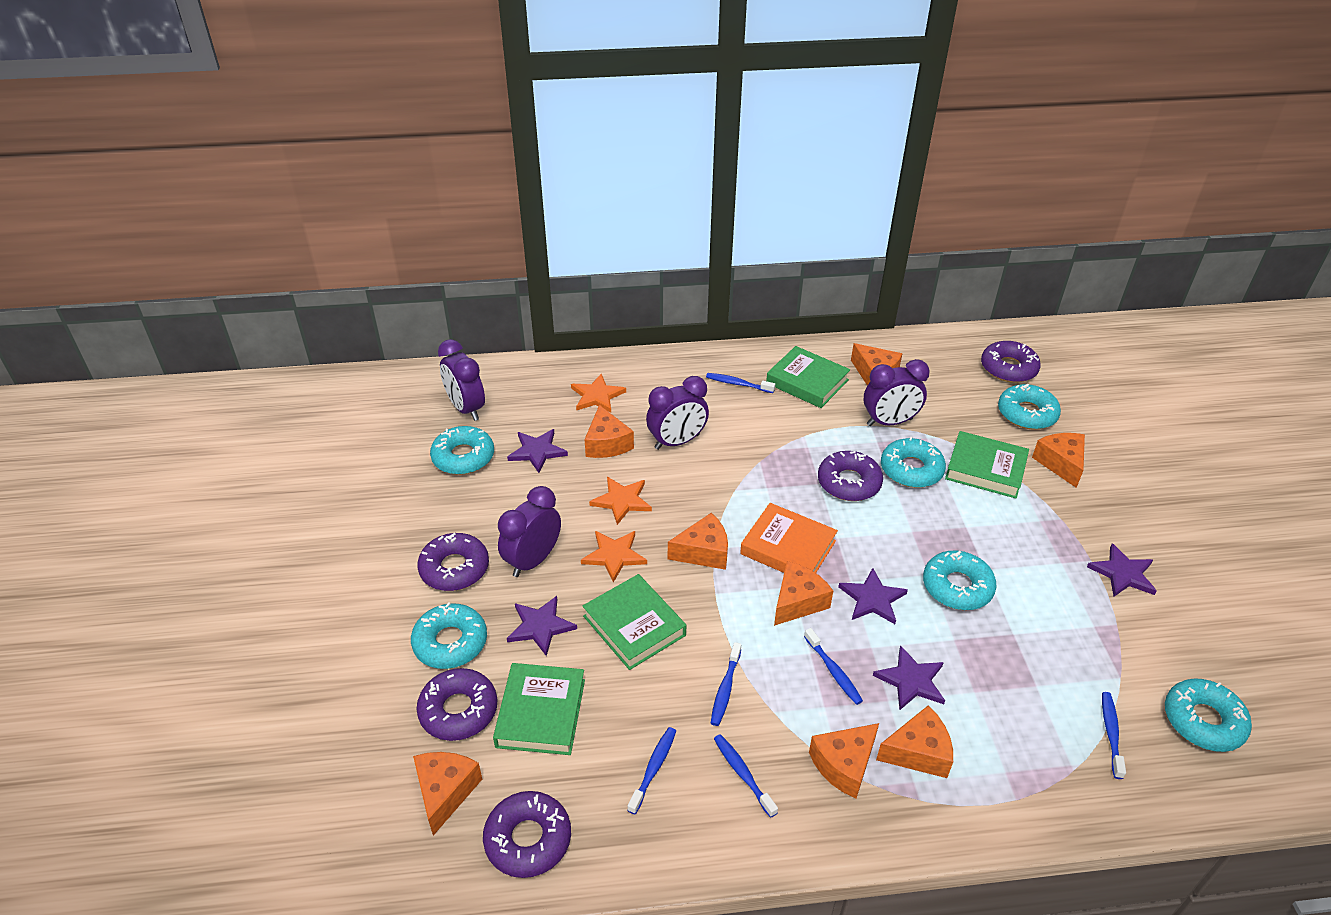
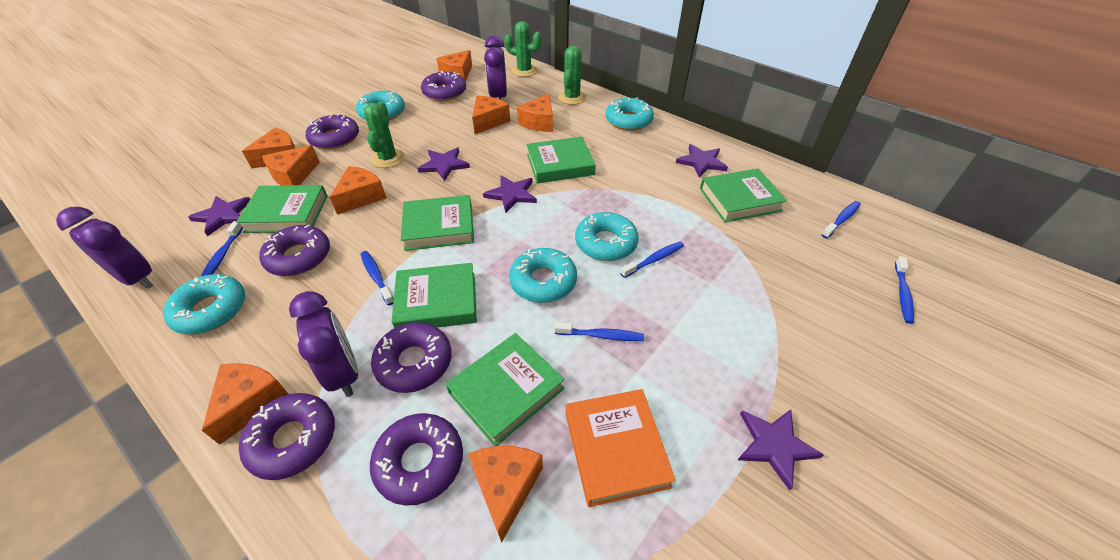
green book: [493,663,585,755] [583,574,686,670] [766,346,850,408] [945,431,1029,499] = 4 -> [236,185,327,233] [391,263,477,328] [401,195,474,251] [446,333,565,446] [526,136,596,184] [700,168,787,223] = 6
green cactus: none = 0 -> [364,102,405,168] [504,21,542,77] [558,46,586,105] = 3
orange star: [571,374,626,413] [581,531,647,583] [589,477,652,525] = 3 -> none = 0
purple clock: [438,339,485,421] [498,486,561,577] [646,376,709,450] [863,359,930,426] = 4 -> [56,207,154,289] [289,291,358,397] [484,35,507,100] = 3
purple donut: [416,668,497,741] [417,533,489,591] [483,791,571,878] [818,451,883,501] [981,341,1041,383] = 5 -> [239,393,335,480] [259,225,330,276] [306,113,359,150] [370,413,463,506] [371,322,452,393] [421,71,466,101] = 6
turquoise donut: [411,602,487,669] [430,426,494,475] [881,437,946,488] [923,551,996,610] [998,384,1061,430] [1165,678,1252,752] = 6 -> [163,274,245,334] [356,91,405,121] [509,248,577,303] [575,212,639,261] [606,97,654,131] = 5

